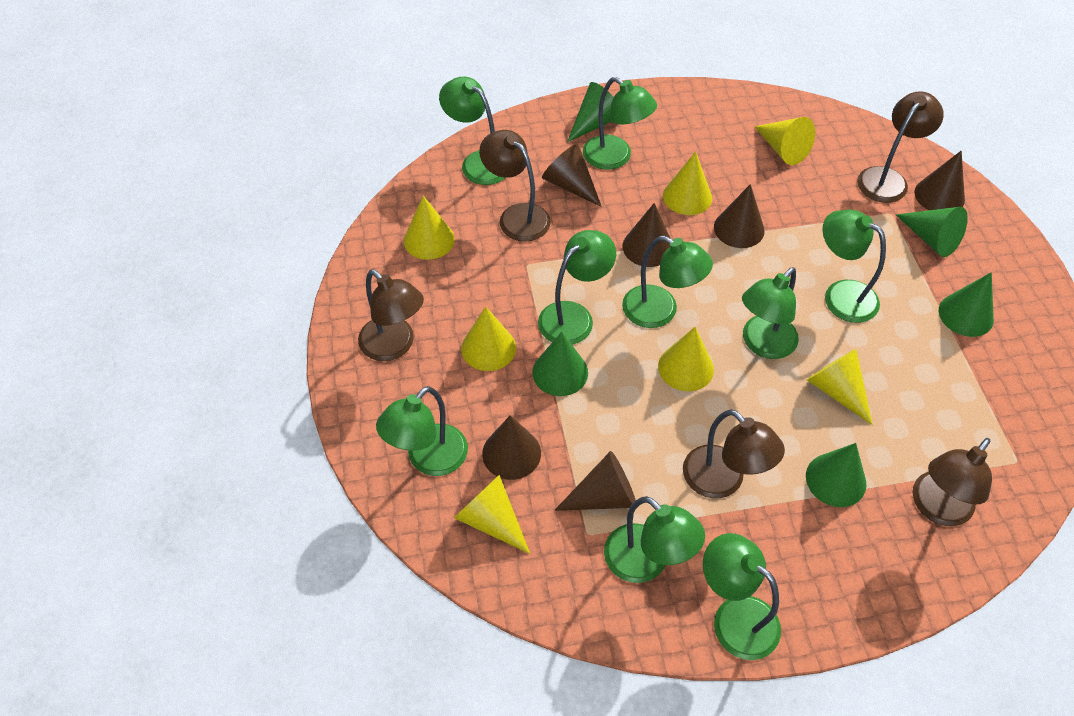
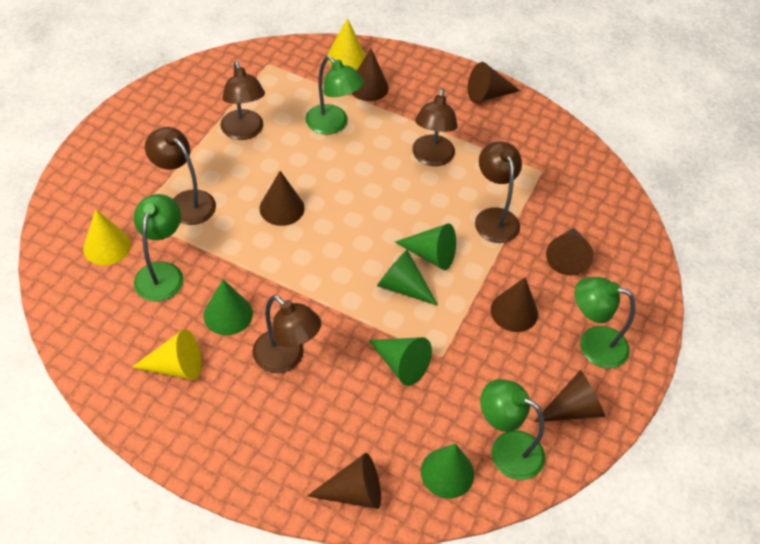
brown cone: [482,415,541,480] [542,144,602,207] [554,451,636,511] [623,203,671,267] [714,184,765,248] [915,150,965,210] = 6 -> [260,171,305,226] [307,453,381,509] [351,48,389,101] [468,62,520,103] [491,277,538,332] [534,370,605,422] [546,228,594,276] = 7
green lamp: [376,386,468,476] [439,77,505,185] [538,230,616,345] [583,77,657,170] [604,496,705,583] [622,236,713,328] [703,533,781,660] [742,267,799,359] [823,210,886,323] = 9 -> [134,194,183,302] [306,56,364,135] [480,379,545,480] [574,277,635,369] = 4
yellow cone: [404,196,455,260] [454,475,530,554] [461,307,516,371] [658,327,714,391] [663,152,712,215] [754,117,815,165] [807,349,873,425] = 7 -> [83,209,131,265] [132,329,201,380] [327,18,366,70] = 3

